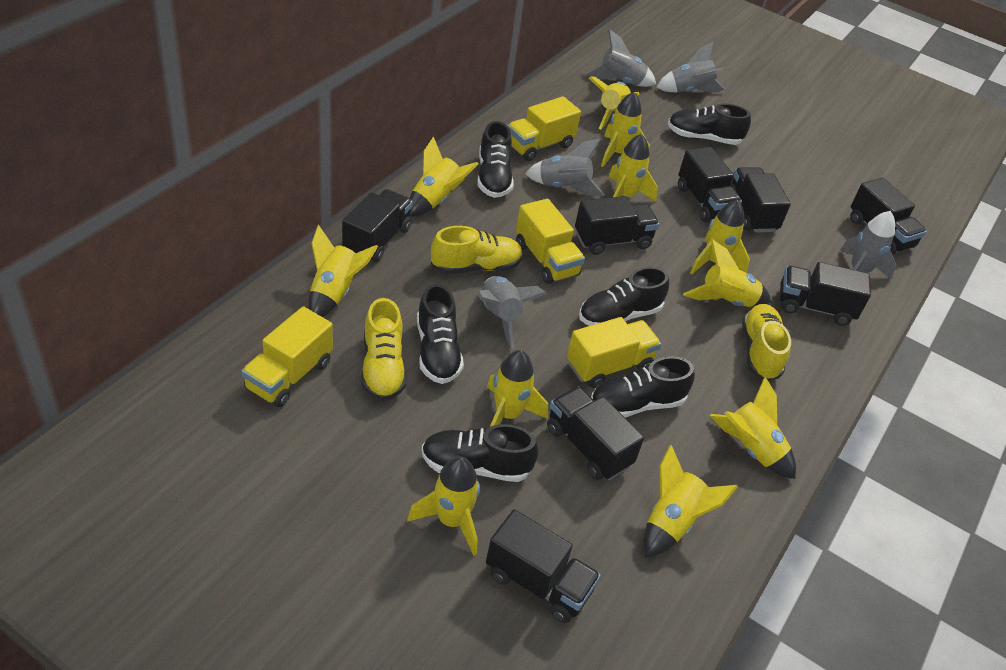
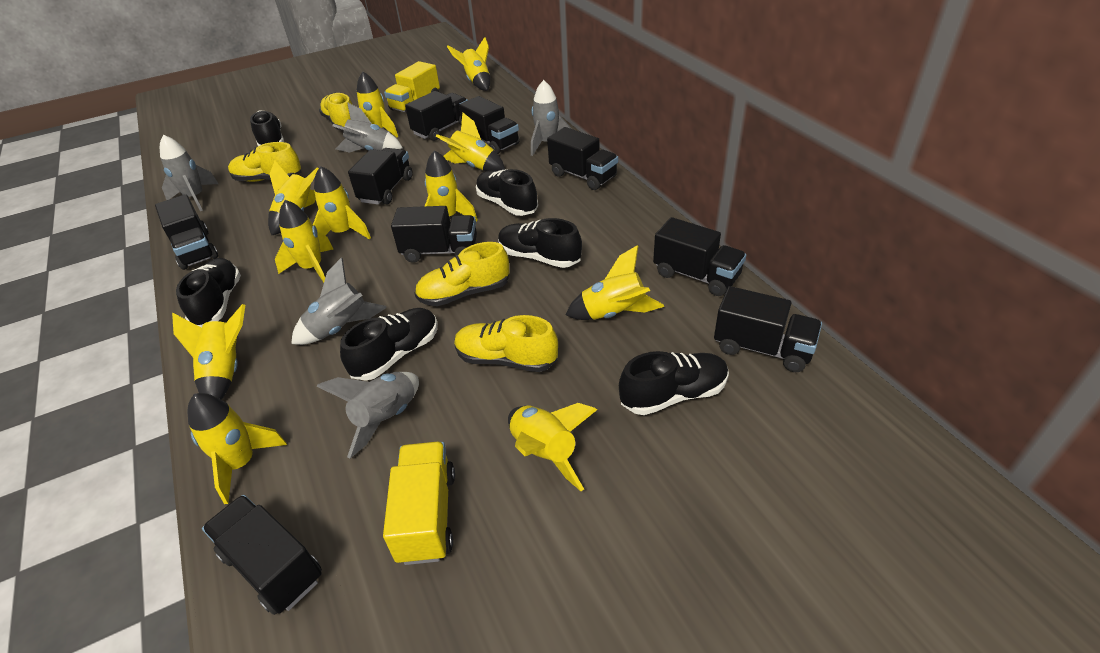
black truck: [342,189,413,262] [486,509,601,623] [547,386,644,480] [575,196,659,255] [678,147,742,222] [730,167,791,232] [780,262,871,326] [850,178,927,254] = 8 -> [155,194,218,270] [202,495,322,615] [348,148,413,205] [391,206,477,263] [405,91,468,141] [459,96,520,154] [547,127,618,190] [653,217,746,296] [714,286,822,372] = 9
yellow shoe: [362,298,406,401] [431,226,523,274] [742,304,791,381] = 3 -> [228,142,302,182] [319,93,353,130] [414,242,510,306] [454,315,558,372] = 4
yellow truck: [241,306,333,407] [507,96,581,161] [516,199,585,284] [567,317,661,388] = 4 -> [383,442,455,565] [384,61,440,113] = 2

